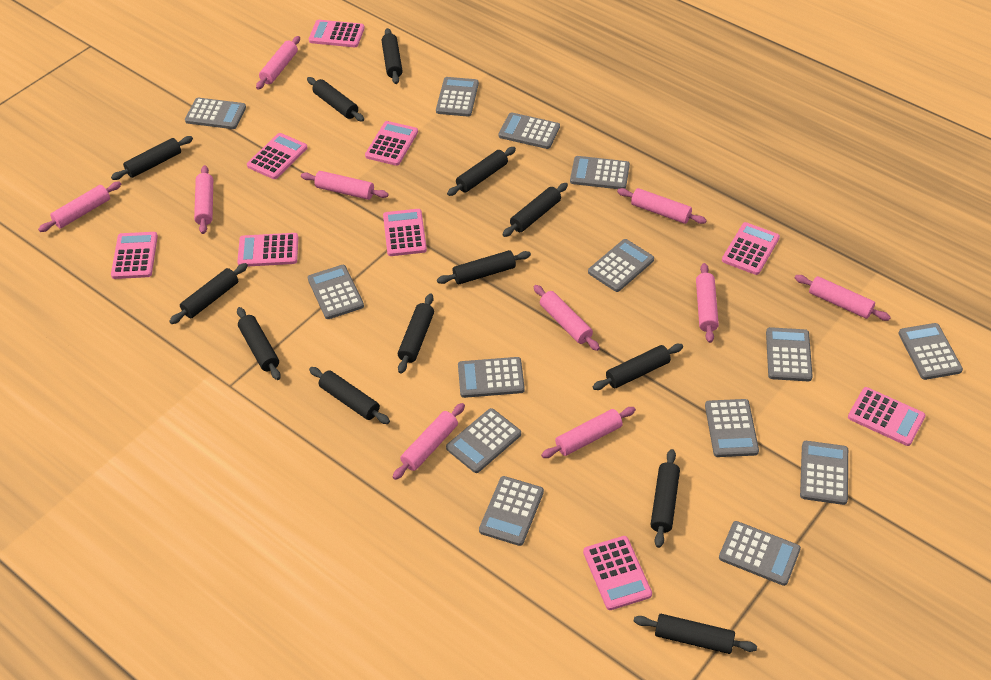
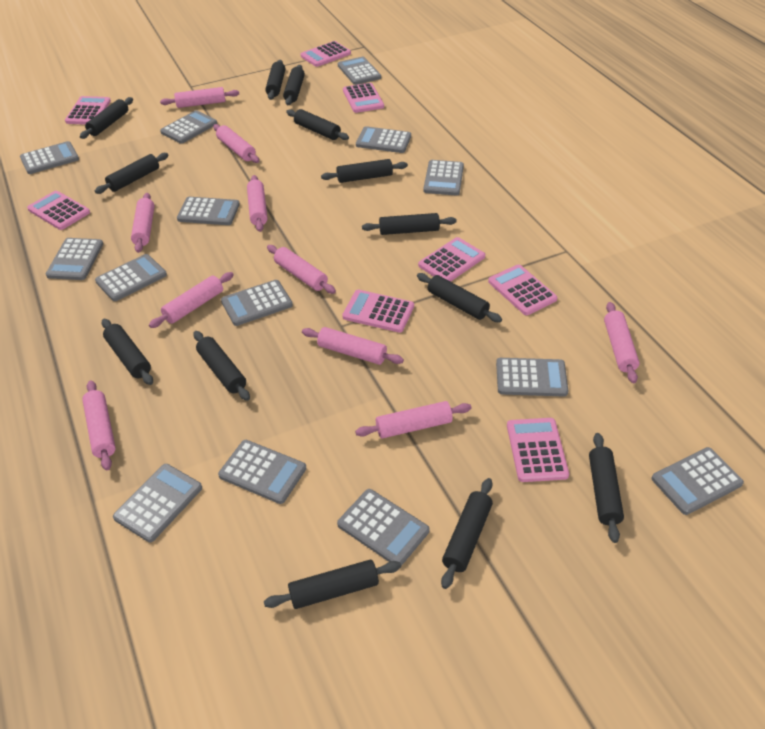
pink calculator: [111,232,158,279] [237,233,298,266] [247,133,308,179] [309,20,365,47] [365,121,418,166] [383,209,427,256] [583,536,652,610] [722,222,780,275] [848,387,926,446] = 9 -> [27,191,90,230] [65,96,111,124] [301,41,351,67] [342,290,414,333] [343,83,384,113] [418,237,485,282] [488,264,557,315] [507,418,569,482] = 8

